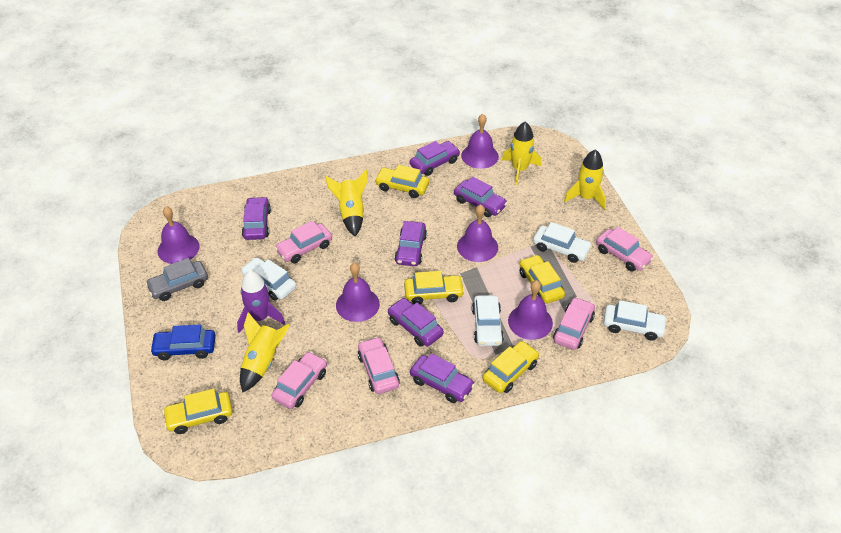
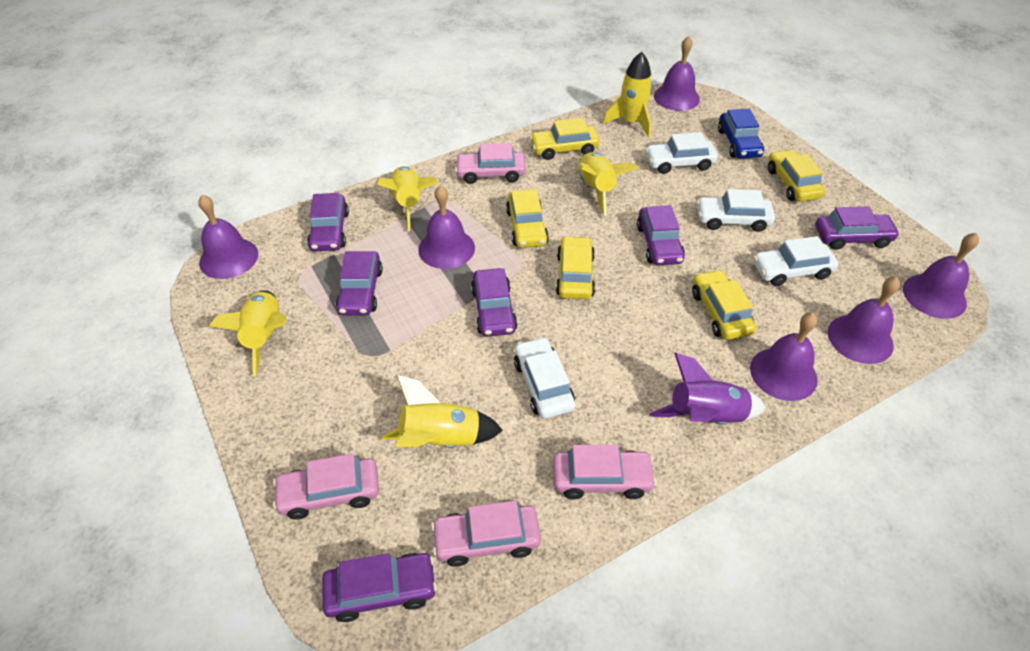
grey car: [145,258,208,301] = 1 -> none = 0
pink car: [271,352,327,409] [275,221,332,263] [358,337,400,394] [553,297,595,350] [596,227,654,272] = 5 -> [273,454,379,520] [431,501,541,567] [455,143,526,184] [553,445,656,499] = 4
purple bell: [158,206,200,264] [336,263,380,322] [457,204,498,262] [461,114,499,169] [508,280,553,340] = 5 -> [198,195,258,279] [418,185,475,269] [654,36,700,111] [750,312,818,401] [828,276,900,364] [903,233,979,319] = 6
yellow rocket: [240,312,290,392] [325,169,367,236] [502,122,541,185] [564,149,606,210] = 4 -> [209,290,286,376] [377,166,438,231] [381,375,503,448] [579,152,639,215] [603,52,652,138] = 5

